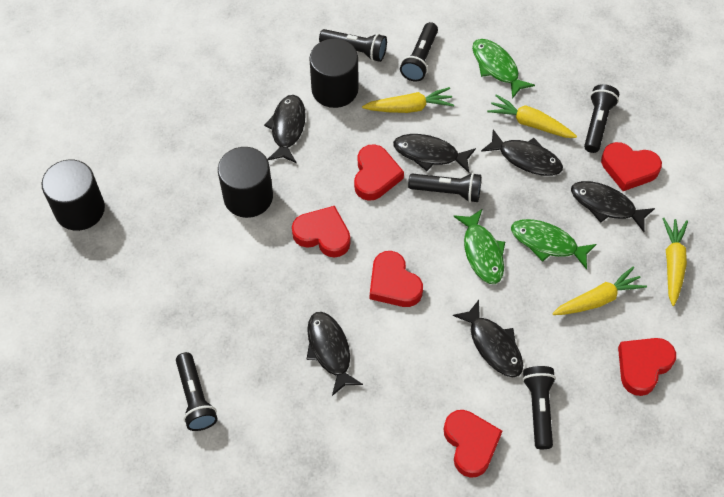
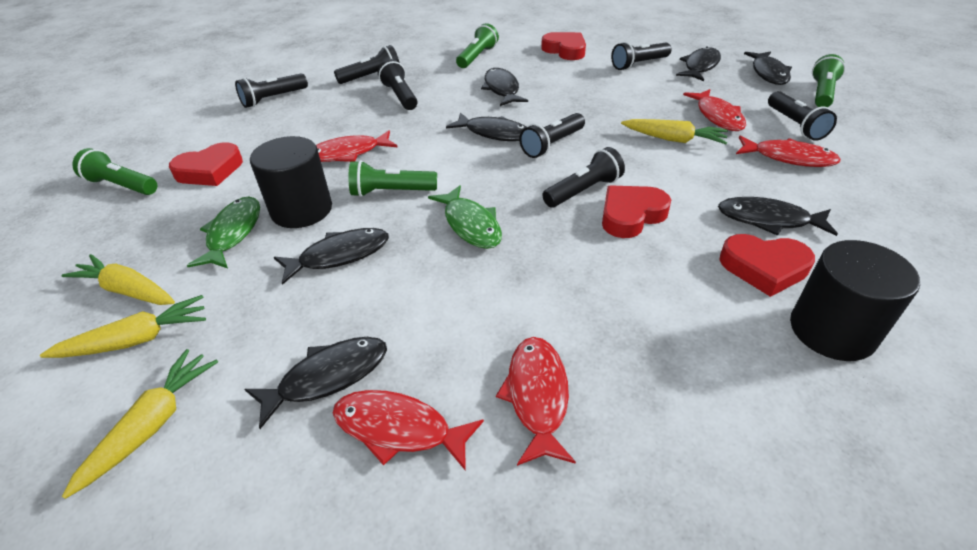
black cylinder: [41,160,105,231] [218,147,273,218] [309,39,358,108] = 3 -> [250,136,332,228] [790,240,920,361] = 2
black fish: [264,95,306,163] [306,312,363,396] [393,134,476,173] [453,300,523,377] [481,129,563,176] [571,181,655,232] = 6 -> [245,337,387,429] [274,228,389,285] [446,112,527,141] [481,68,528,106] [676,46,721,81] [718,197,838,236] [744,51,792,85] = 7
black flashlight: [176,352,217,431] [319,29,387,62] [400,22,438,81] [408,173,481,203] [522,366,556,449] [584,84,619,153] = 6 -> [235,73,308,108] [334,45,400,84] [378,59,417,110] [519,113,585,158] [542,147,625,207] [611,42,671,70] [768,91,837,141] = 7
green fish: [453,209,505,284] [472,39,535,99] [511,219,597,270] = 3 -> [187,196,260,269] [428,185,502,249] = 2
green flashlight: none = 0 -> [72,148,157,195] [349,160,437,197] [456,23,499,68] [812,54,845,107] = 4
red fish: none = 0 -> [316,130,398,162] [333,390,484,471] [496,337,576,466] [683,89,746,131] [736,136,841,167] = 5
red heart: [292,206,350,258] [354,144,404,201] [370,251,423,307] [444,410,502,478] [601,142,662,191] [618,338,676,396] = 6 -> [169,142,243,186] [541,32,586,60] [602,185,671,238] [719,234,815,297] = 4

